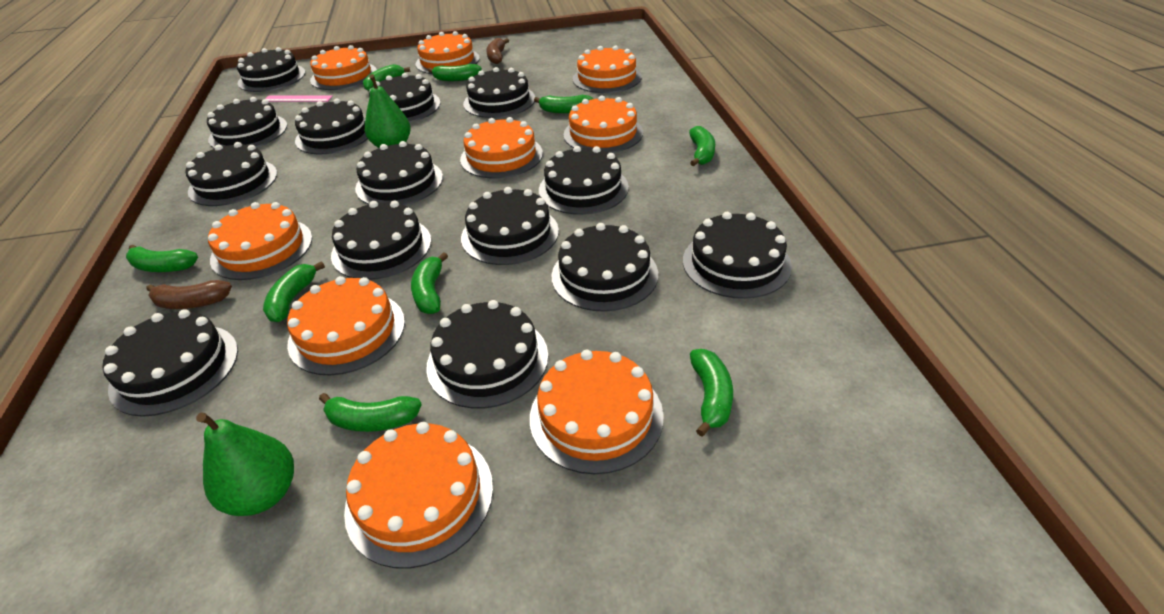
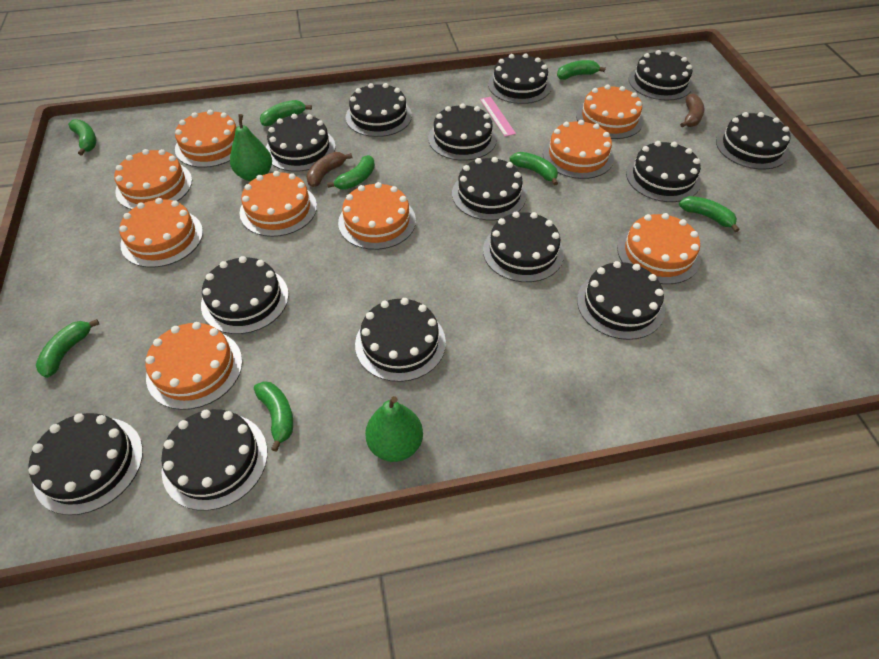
green banana: [126,245,198,272] [263,261,325,322] [319,393,422,432] [363,64,410,91] [411,252,448,314] [428,64,482,81] [534,95,593,114] [689,126,715,166] [690,349,733,437] = 9 -> [36,319,99,378] [68,119,96,155] [254,381,293,452] [260,100,312,126] [327,155,375,190] [510,152,558,185] [557,60,606,80] [679,196,739,232] = 8

